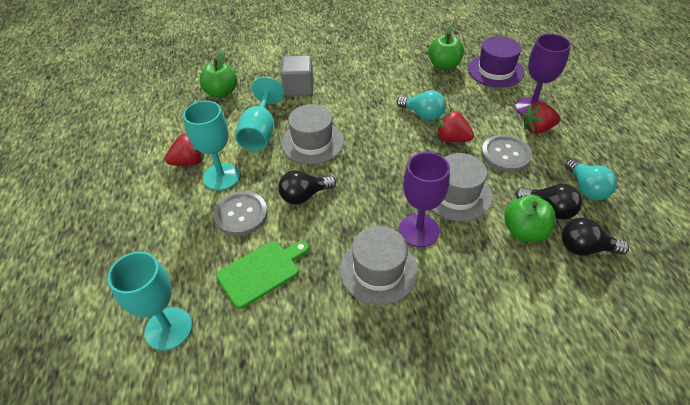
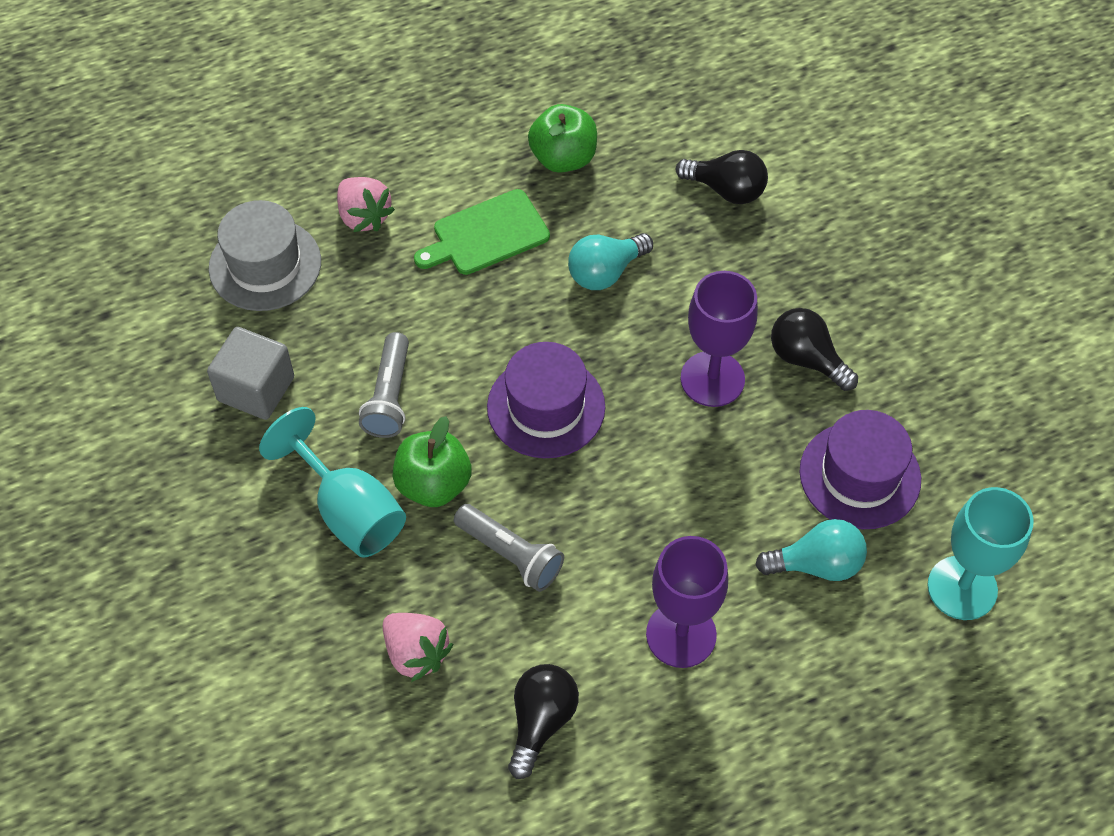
green apple: [199,52,237,98] [428,25,464,71] [504,195,556,242] = 3 -> [393,416,471,507] [528,104,597,173] = 2
grey button: [213,191,268,236] [481,135,532,172] = 2 -> none = 0
grey flashlight: none = 0 -> [359,332,409,438] [454,504,564,592] = 2
grey hat: [281,104,344,164] [340,226,418,305] [432,153,493,221] = 3 -> [209,200,321,311] = 1
pink strawberry: none = 0 -> [337,177,395,232] [383,613,453,682] = 2
purple hat: [468,36,524,87] = 1 -> [487,342,605,458] [799,410,921,529] = 2
red strawberry: [165,134,204,166] [436,110,474,142] [523,102,561,134] = 3 -> none = 0
turquoise goblet: [107,251,192,351] [183,101,240,191] [235,77,284,152] = 3 -> [259,407,406,558] [927,487,1034,620] = 2

